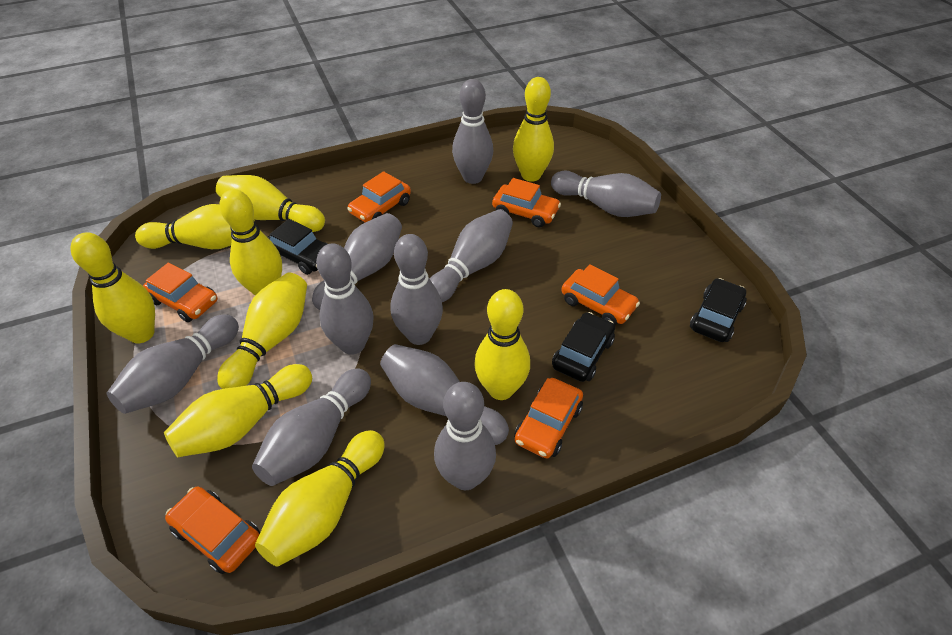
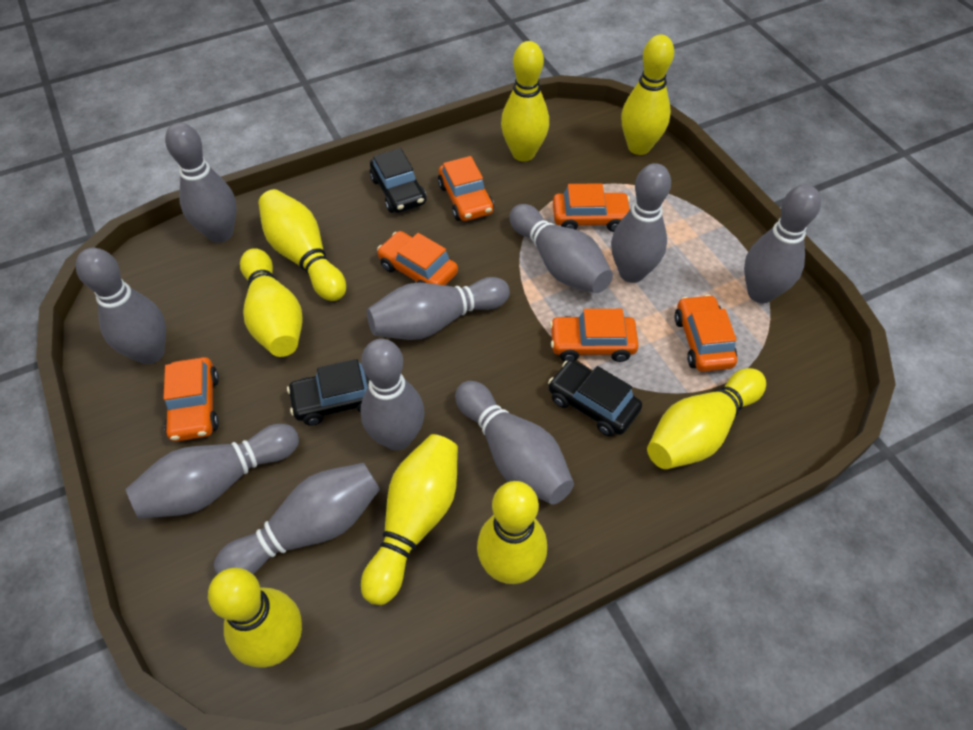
yellow bowling pin: [70,232,155,343] [135,204,255,249] [164,364,312,457] [216,175,325,232] [217,272,307,389] [219,189,282,295] [255,430,385,567] [474,289,530,400] [513,77,554,182] = 9 -> [208,568,302,668] [240,248,302,357] [258,189,346,301] [361,434,458,605] [477,481,547,584] [501,41,549,161] [621,34,674,155] [647,368,766,469] = 8

